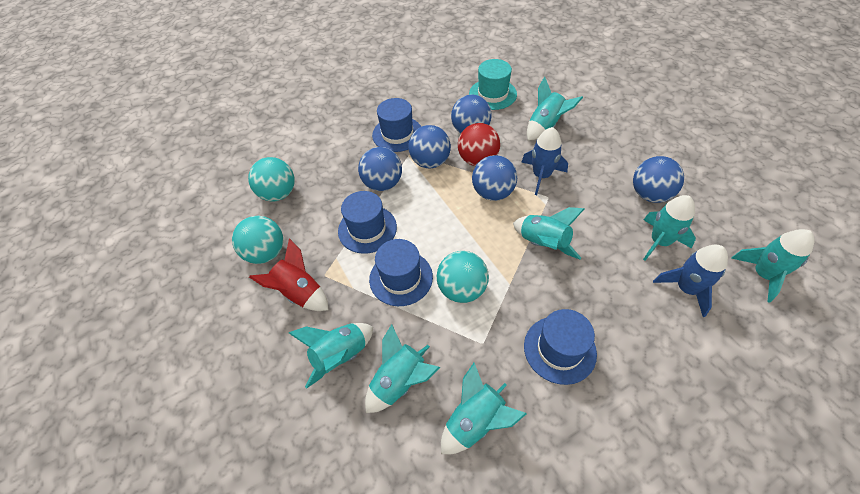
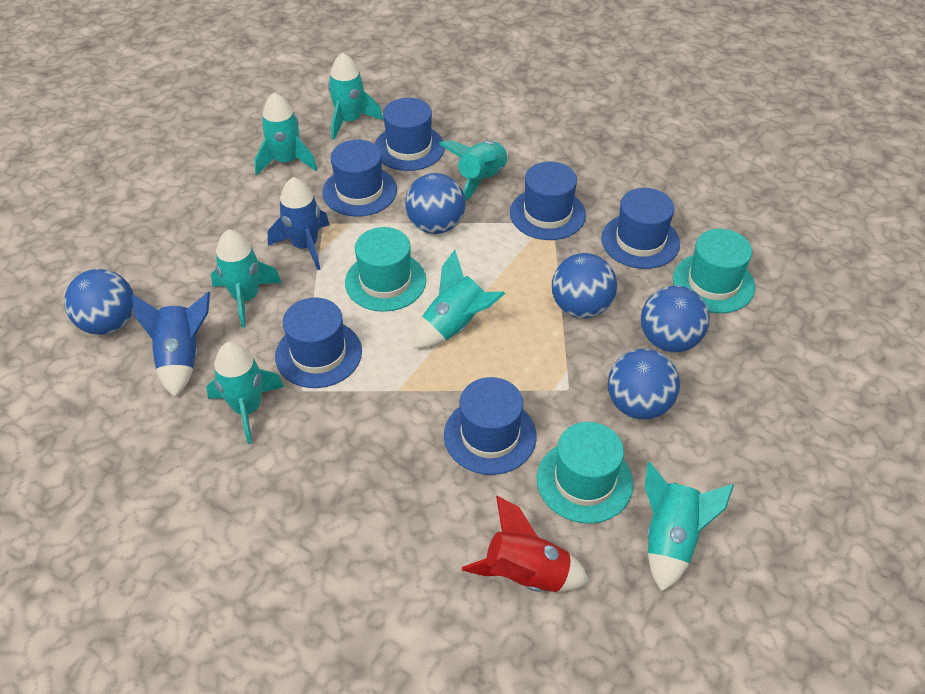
blue hat: [338,191,397,254] [369,239,433,306] [372,98,421,152] [524,309,597,385] = 4 -> [275,298,362,388] [322,140,397,217] [374,98,445,171] [444,377,537,475] [510,161,586,240] [601,188,680,269] = 6
red ball: [458,123,500,166] = 1 -> none = 0
turquoise ball: [232,216,283,264] [248,157,295,201] [437,251,489,303] = 3 -> none = 0
turquoise hat: [469,59,517,110] = 1 -> [345,227,426,312] [537,422,633,523] [673,229,755,313] = 3

